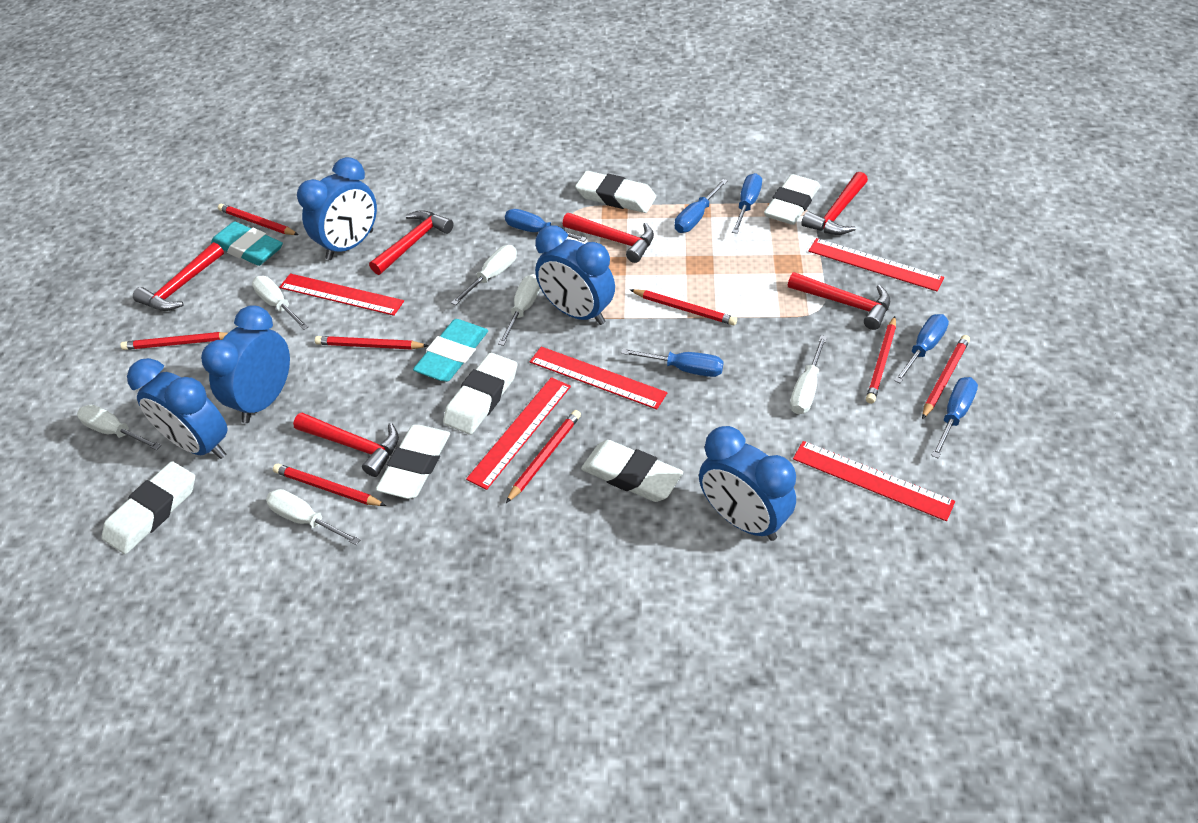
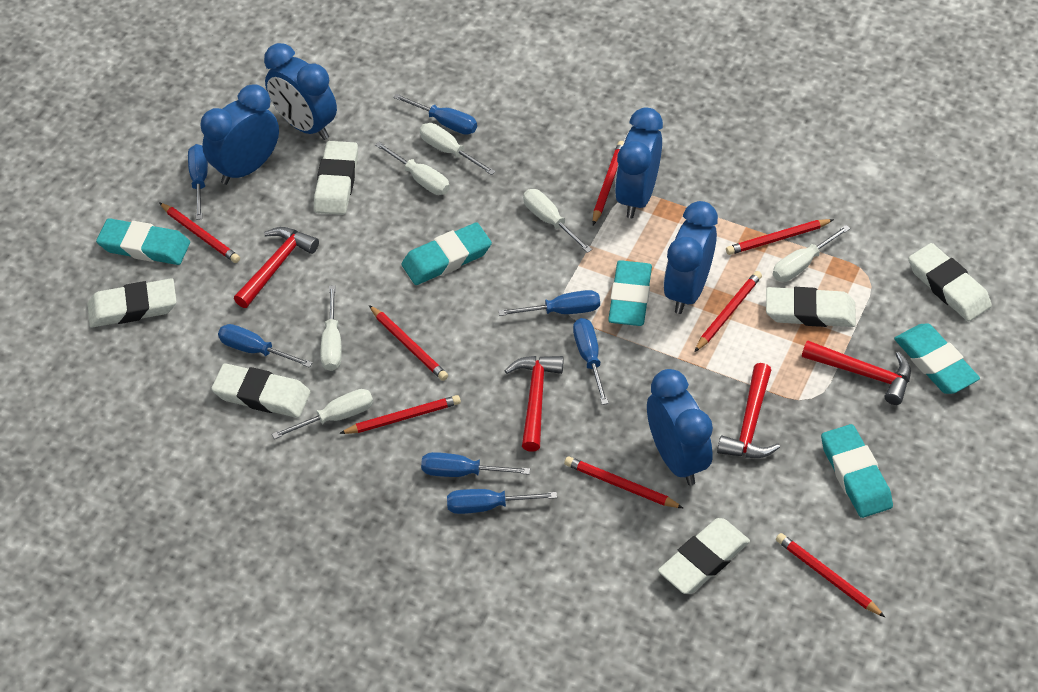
blue screwdriver: [505,209,587,242] [621,349,724,377] [675,179,728,233] [732,173,762,234] [894,314,949,383] [931,377,978,458] = 6 -> [188,144,208,220] [218,324,313,368] [393,94,477,135] [421,452,530,477] [447,489,557,514] [499,290,600,316] [573,318,609,405] = 7
red hammer: [133,242,224,311] [293,413,399,477] [369,210,454,275] [562,213,654,263] [788,272,890,330] [801,172,868,235] = 6 -> [234,227,319,308] [504,356,564,452] [717,363,780,458] [802,340,911,405] = 4
red ruler: [279,273,404,316] [466,377,571,490] [530,347,667,410] [793,441,955,521] [808,238,944,291] = 5 -> none = 0
turquoise eraser: [211,221,283,266] [413,319,488,382] = 2 -> [96,218,190,265] [401,222,492,285] [608,260,652,326] [821,424,893,518] [894,323,980,394] = 5

